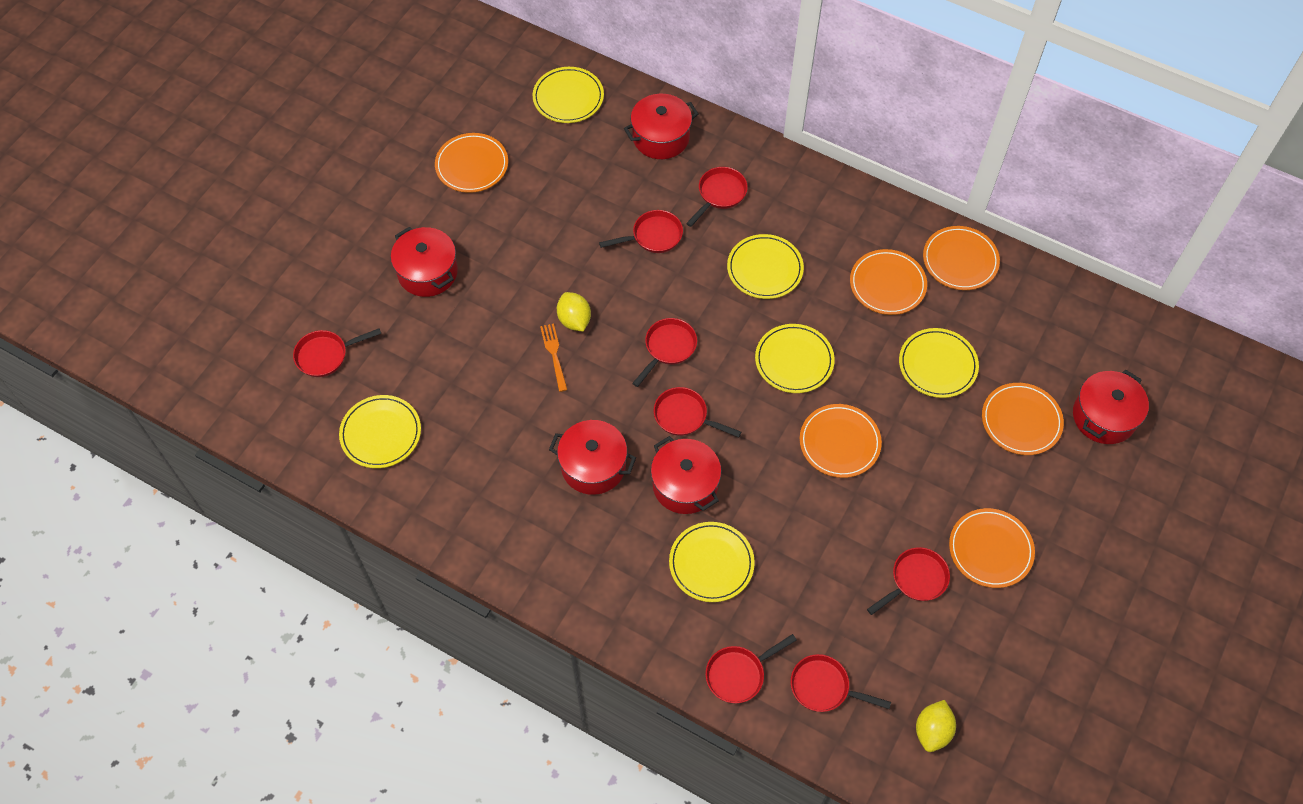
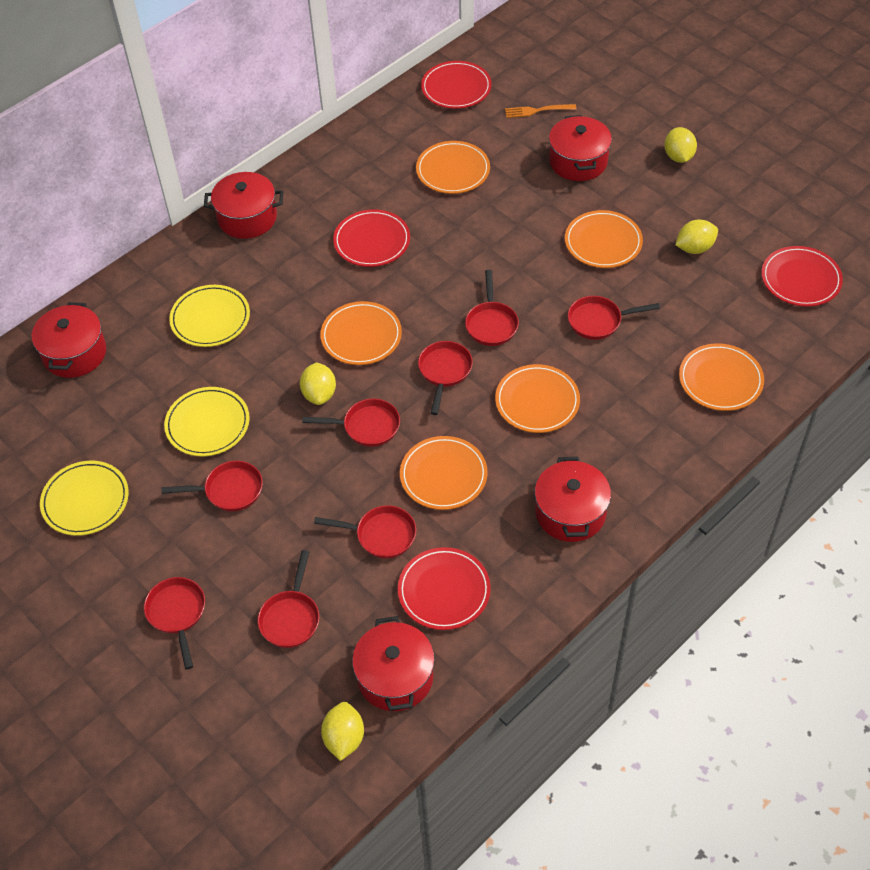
red plate: none = 0 -> [333,209,410,267] [398,547,491,630] [421,61,492,109] [761,246,843,307] = 4
yellow lemon: [557,292,591,331] [916,700,956,752] = 2 -> [300,362,336,405] [321,702,364,761] [664,127,697,163] [675,220,718,254] = 4
yellow plate: [339,395,421,468] [533,67,604,123] [669,522,755,602] [727,234,804,299] [755,324,835,393] [899,328,979,398] = 6 -> [40,461,129,536] [164,387,250,456] [169,285,250,347] = 3

